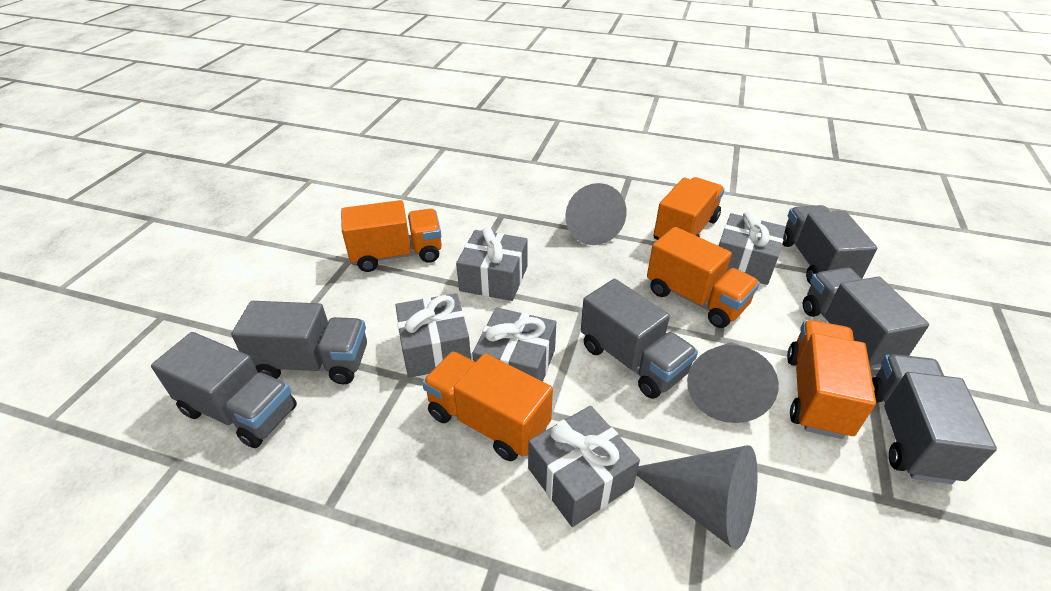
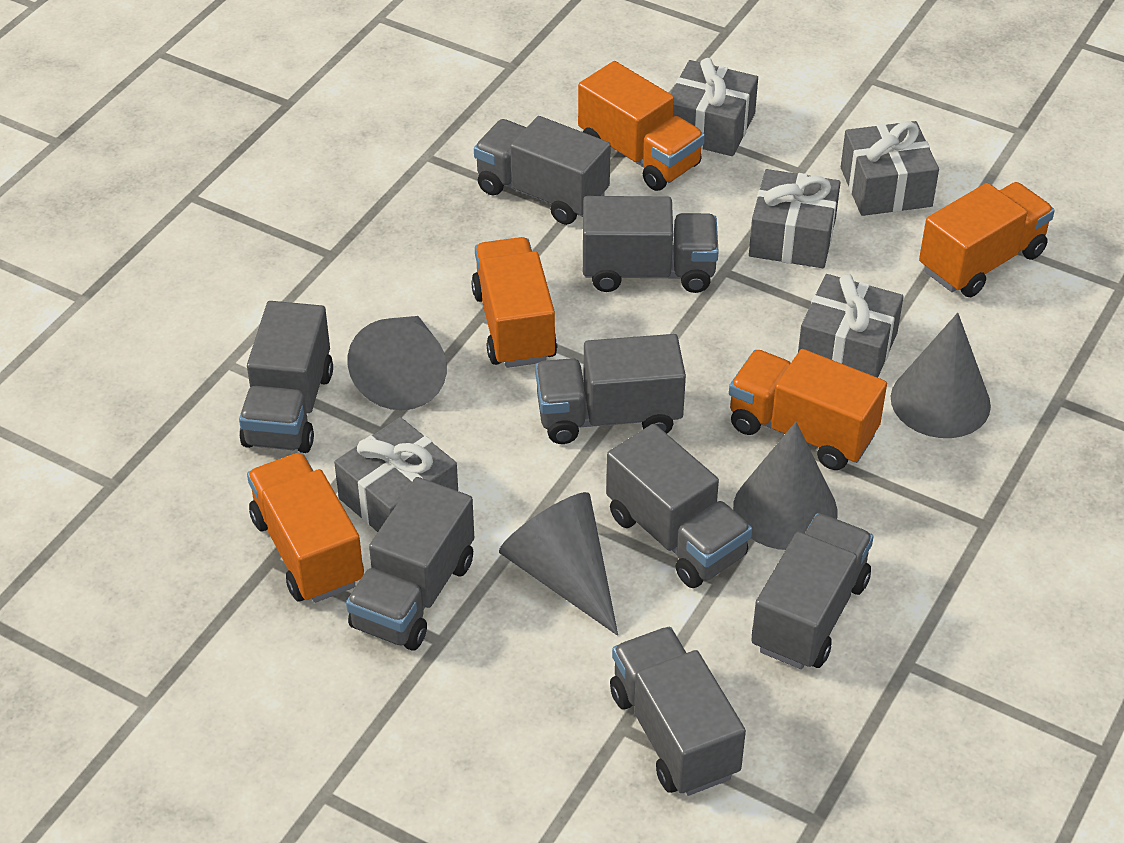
grey cone: [565,183,627,245] [637,445,758,550] [687,342,779,423] = 3 -> [348,316,447,410] [499,492,618,636] [733,422,837,550] [891,313,991,438] = 4
grey truck: [151,332,297,448] [231,301,367,384] [581,279,698,399] [782,205,877,285] [803,267,929,369] [872,354,997,484] = 6 -> [239,301,333,453] [346,477,474,651] [474,116,611,225] [535,334,686,444] [583,196,719,293] [606,424,752,588] [610,627,746,796] [751,513,874,669] = 8

